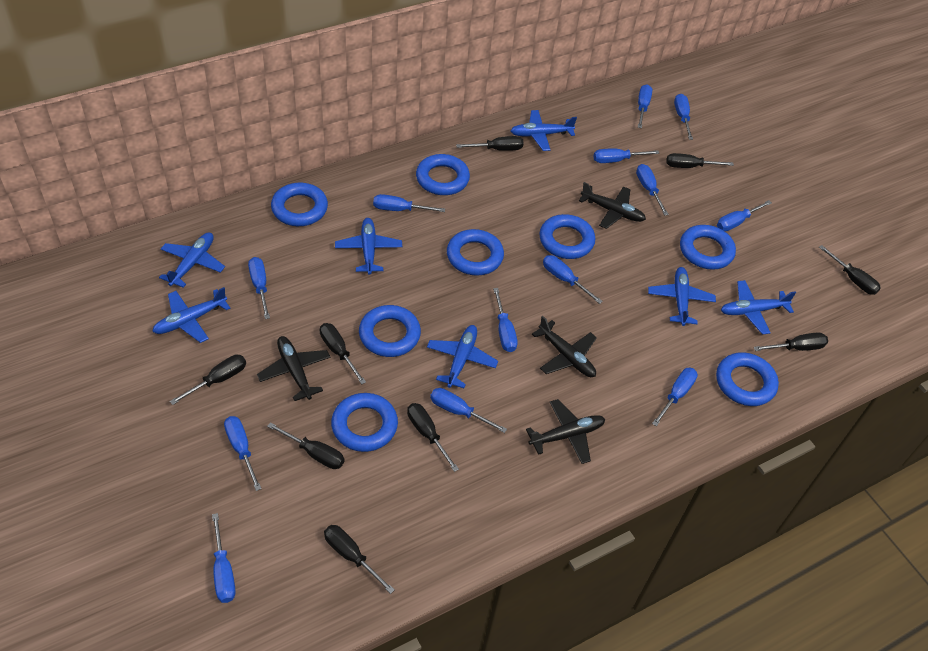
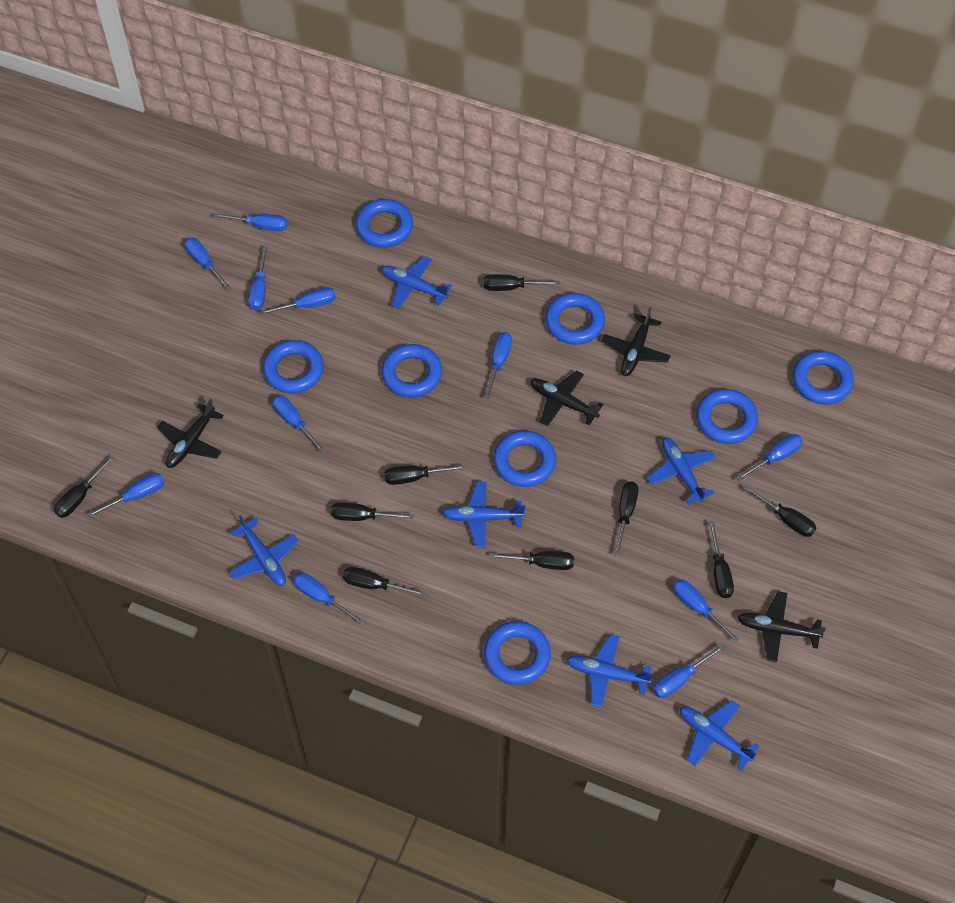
blue plane: [152,287,231,343] [159,232,225,288] [335,218,402,275] [427,325,498,388] [511,110,577,151] [648,267,716,326] [721,280,796,335] = 7 -> [229,515,299,586] [381,256,452,309] [442,481,525,548] [566,634,653,707] [647,437,716,505] [679,700,759,770] = 6
blue screwdriver: [212,513,236,603] [224,416,262,491] [248,257,270,319] [373,194,445,212] [430,388,507,433] [493,288,518,352] [543,255,603,304] [594,149,659,163] [636,164,669,216] [638,84,653,128] [652,368,698,427] [674,94,693,140] [717,200,772,231] = 13 -> [87,473,165,518] [184,238,231,291] [213,213,287,231] [248,246,268,311] [260,287,336,315] [272,395,326,453] [293,573,364,625] [484,332,512,399] [653,644,725,698] [673,579,740,643] [736,434,803,481] = 11

